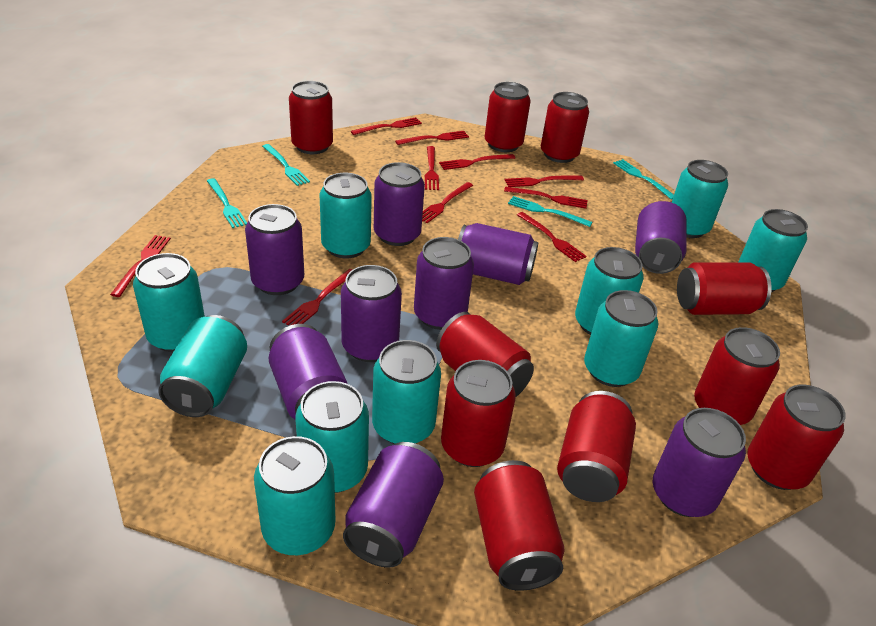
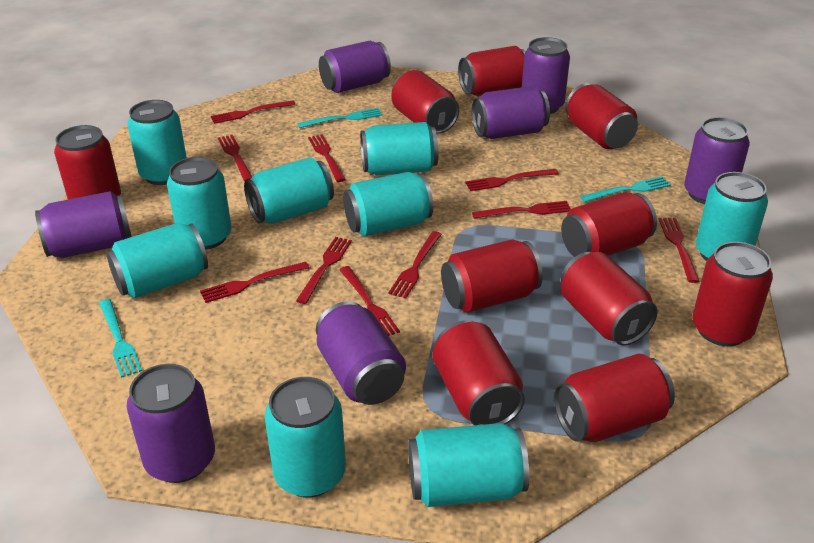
purple can: [245,204,304,295] [269,324,348,420] [341,265,402,362] [343,442,444,568] [374,162,425,246] [414,237,474,330] [458,223,538,285] [635,201,687,274] [653,408,746,517] = 9 -> [35,191,132,258] [126,364,215,483] [316,301,406,405] [319,41,391,93] [472,86,550,139] [522,37,570,114] [684,117,750,204] = 7
turquoise can: [133,253,205,352] [158,315,247,417] [254,436,335,555] [296,381,369,493] [320,173,372,258] [372,340,441,444] [575,247,644,335] [584,290,659,387] [672,160,728,238] [738,209,808,292] = 10 -> [106,223,208,298] [127,100,187,185] [167,157,232,250] [244,157,334,224] [265,377,346,498] [343,172,433,236] [360,122,438,176] [408,423,529,507] [696,172,768,261] = 9
turquoise fork: [207,178,247,228] [262,144,310,186] [508,196,592,227] [613,159,674,200] = 4 -> [99,299,142,378] [297,108,383,128] [580,176,671,202] = 3

